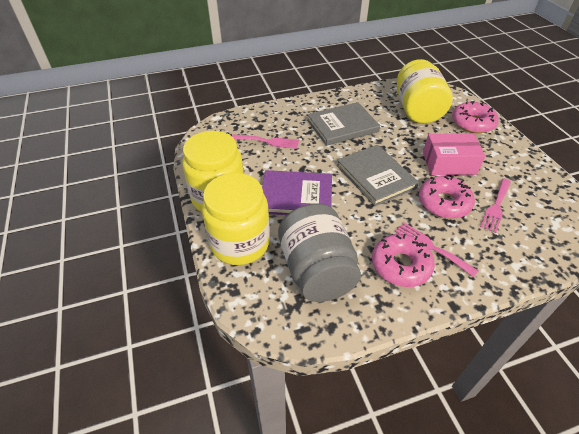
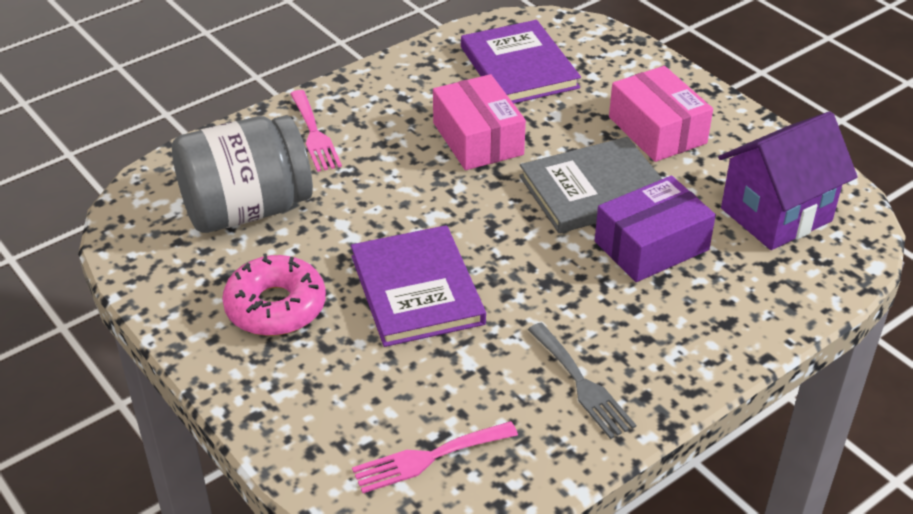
grey book: [307,102,380,146] [337,145,419,206] = 2 -> [519,137,662,233] = 1
grey fork: none = 0 -> [528,323,636,439] = 1
pink box: [423,133,485,175] = 1 -> [433,74,526,170] [609,66,713,162] = 2
pink donut: [372,234,435,287] [419,176,475,218] [452,101,499,133] = 3 -> [222,253,326,336] = 1
pink fork: [232,135,299,149] [395,222,478,277] [480,178,511,233] = 3 -> [290,90,342,172] [352,421,518,493] = 2
purple book: [262,170,332,215] = 1 -> [351,225,486,347] [461,20,581,104] = 2
purple box: none = 0 -> [595,176,716,282] = 1
purple house: none = 0 -> [718,111,858,250] = 1
yellow jar: [182,131,244,212] [202,173,270,265] [397,59,453,124] = 3 -> none = 0

